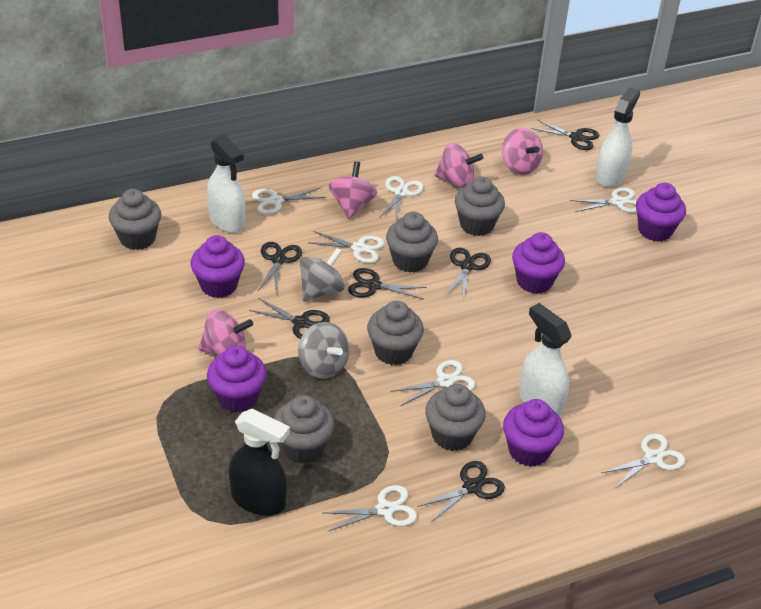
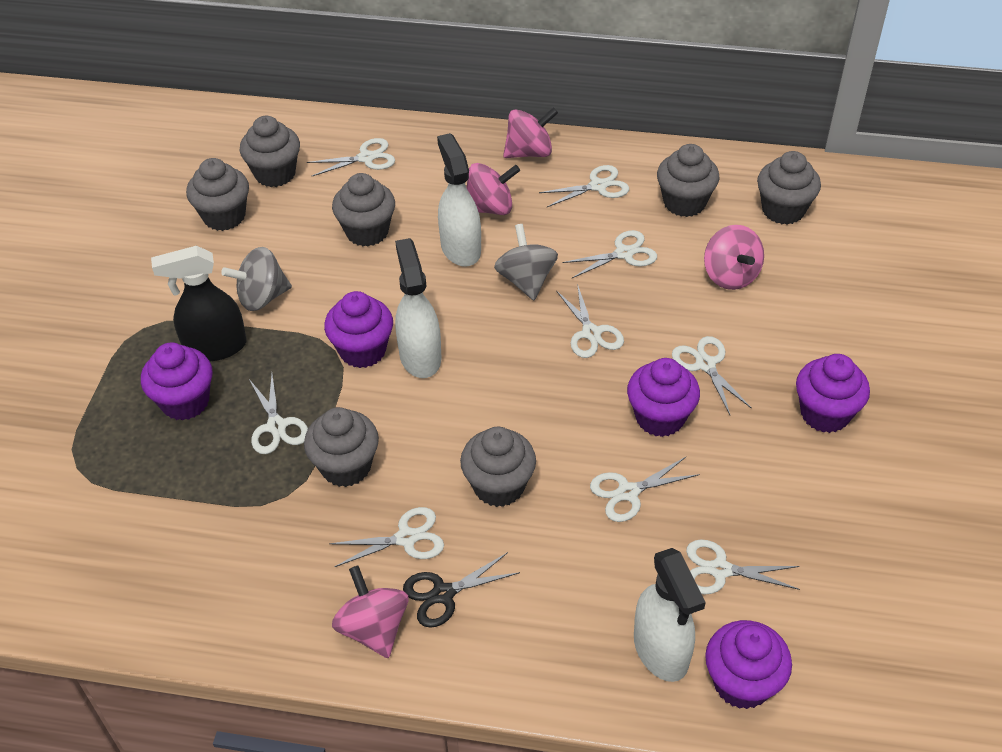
black scissors: [249,298,330,339] [258,242,302,293] [348,268,427,299] [417,461,505,522] [445,248,491,300] [531,120,599,150] = 6 -> [403,552,520,628] = 1
grey cupcake: [109,189,161,250] [274,395,334,464] [367,301,424,365] [386,212,438,273] [425,384,486,451] [455,176,505,236] = 6 -> [186,158,249,231] [240,116,300,187] [304,407,379,487] [332,173,395,247] [460,427,536,507] [657,144,719,217] [757,151,821,225] = 7
white scissors: [252,188,326,215] [310,231,385,263] [323,485,417,531] [379,176,424,220] [391,360,475,406] [570,187,637,213] [601,434,685,489] = 7 -> [249,374,308,454] [307,138,395,177] [329,507,444,567] [539,165,629,207] [556,284,624,358] [562,230,657,278] [590,456,700,522] [672,336,752,415] [686,539,800,595] = 9

